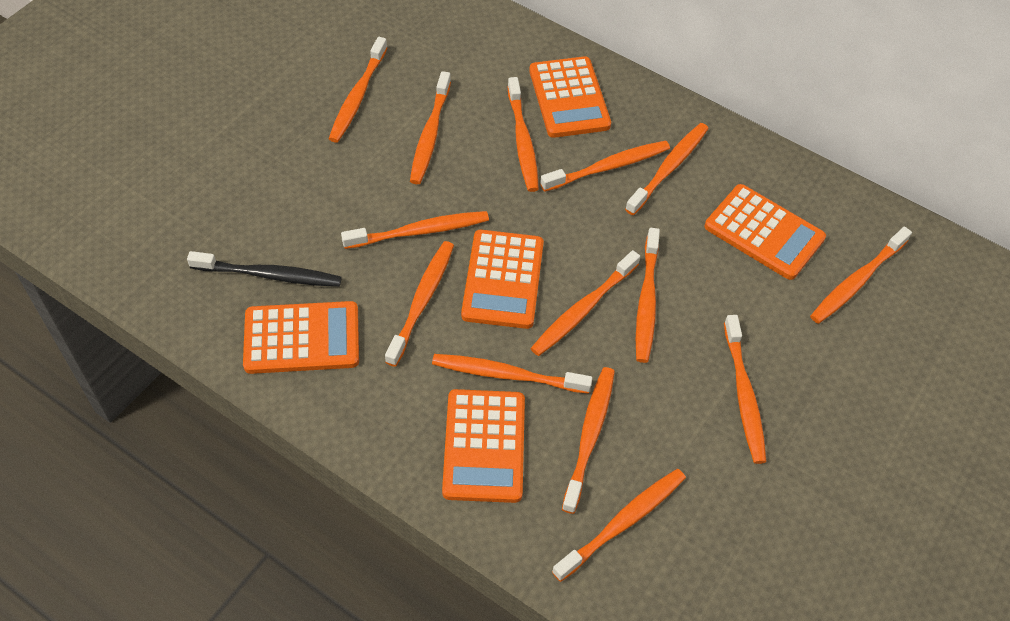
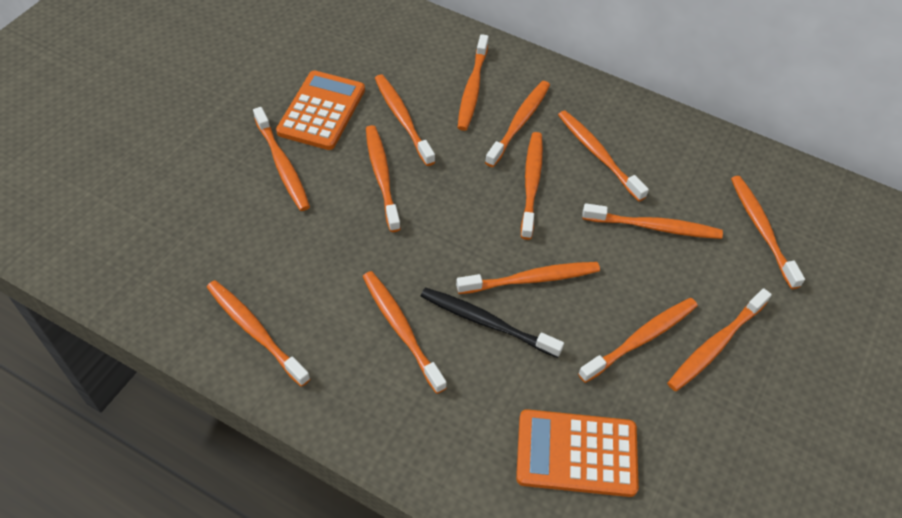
orange calculator: [243,301,359,374] [442,389,525,503] [461,230,544,329] [529,56,611,138] [705,184,826,280] = 5 -> [276,71,365,150] [516,409,639,497] = 2

